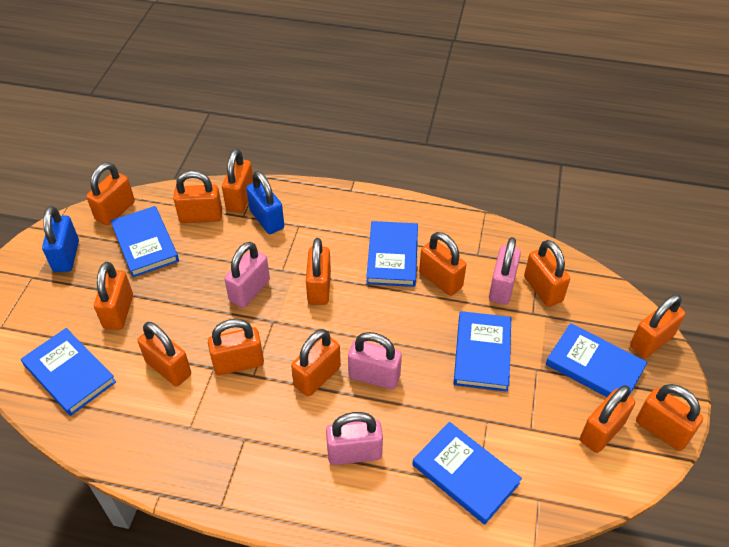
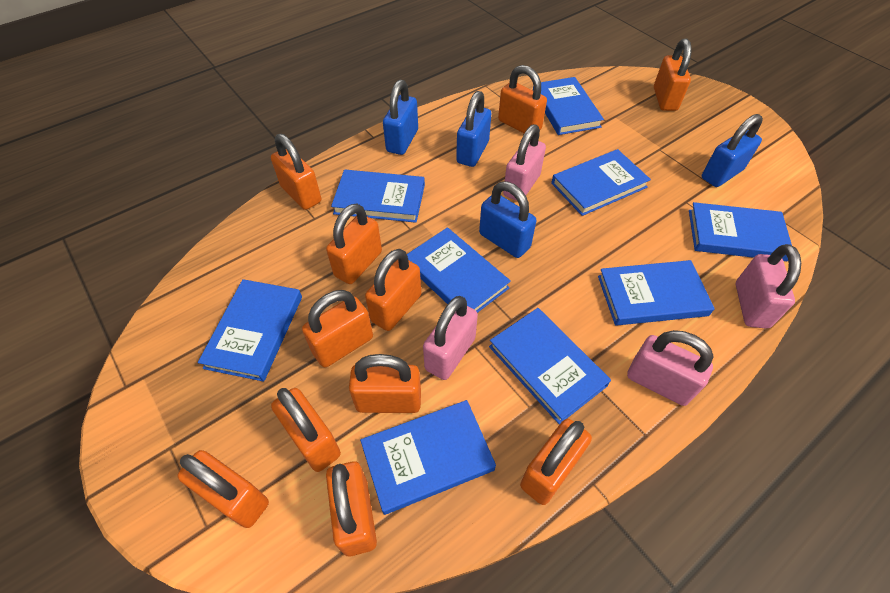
blue book: [21,328,116,416] [111,206,179,277] [366,221,418,287] [412,422,522,525] [454,311,511,392] [546,323,647,397] = 6 -> [198,279,302,382] [331,170,425,223] [360,400,496,515] [407,227,511,313] [489,308,611,424] [533,77,604,135] [551,149,651,216] [598,260,715,325] [689,202,792,261] = 9
blue padlock: [42,206,79,272] [246,171,284,234] = 2 -> [383,80,418,155] [456,91,491,167] [479,181,536,258] [702,114,763,187] = 4
orange padlock: [86,162,135,225] [94,262,133,330] [138,322,191,386] [173,171,222,223] [208,319,264,375] [222,149,253,212] [291,329,341,397] [306,238,331,305] [419,232,466,296] [524,240,570,307] [580,385,635,453] [630,295,685,358] [636,384,703,451] = 13 -> [177,450,269,528] [271,134,321,210] [271,388,341,472] [302,290,373,368] [326,203,382,284] [326,461,377,557] [349,354,421,413] [365,249,421,331] [498,65,547,133] [520,419,592,505] [654,39,692,111] = 11

